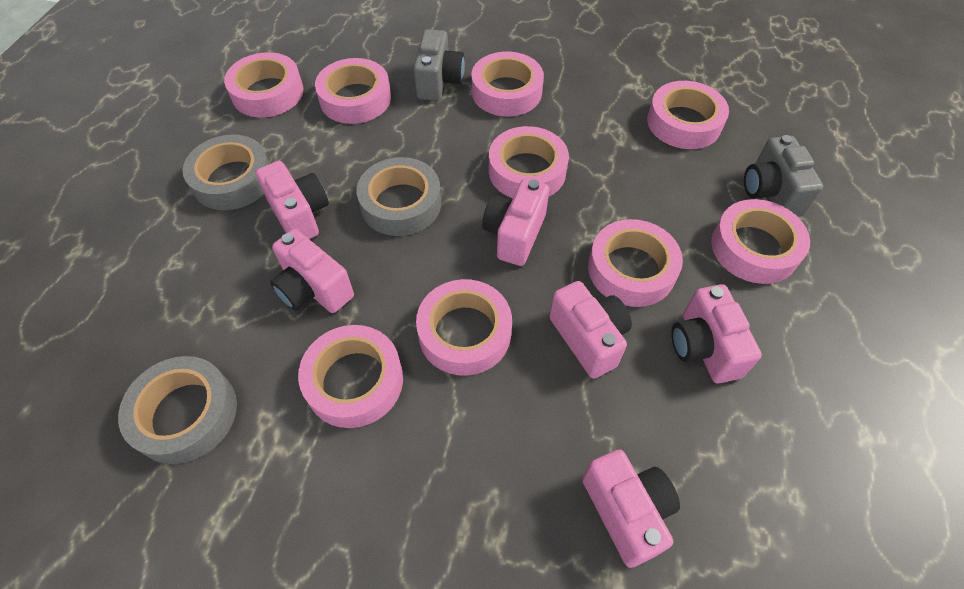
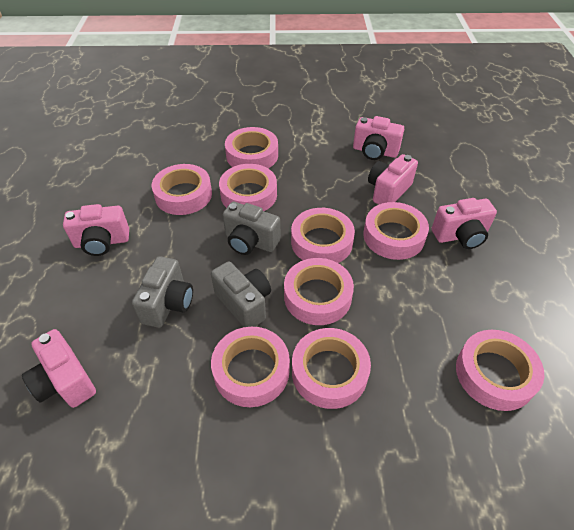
grey camera: [413,29,465,101] [744,135,823,217] = 2 -> [132,256,193,328] [211,261,271,327] [223,202,281,255] = 3
grey tape: [118,356,237,464] [183,135,270,210] [356,157,441,236] = 3 -> none = 0
pink camera: [256,161,329,239] [270,229,354,313] [482,178,549,266] [549,281,632,379] [582,450,680,568] [671,284,762,384] = 6 -> [22,329,96,408] [63,204,129,256] [353,116,404,160] [368,154,418,204] [432,198,497,249] = 5

